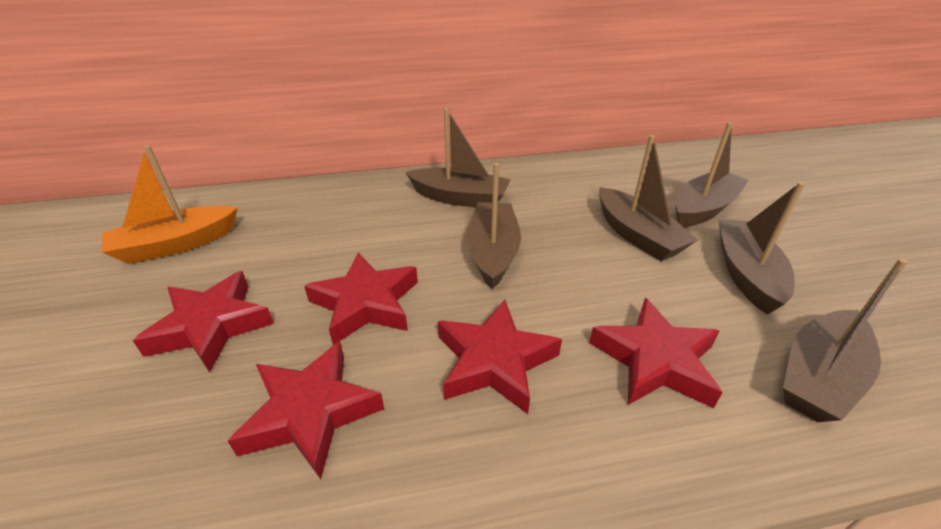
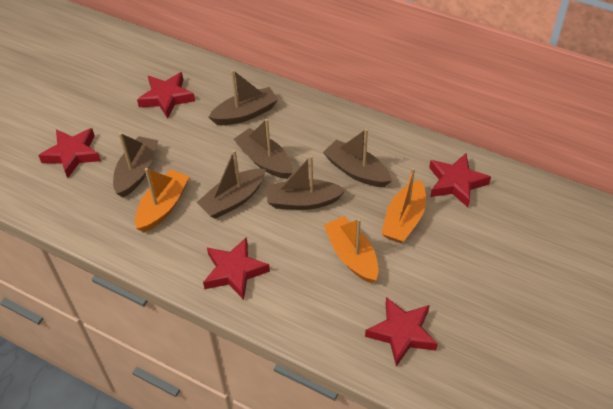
orange boat: [102,145,238,264] = 1 -> [135,168,189,232] [324,216,378,283] [381,168,426,243] = 3

